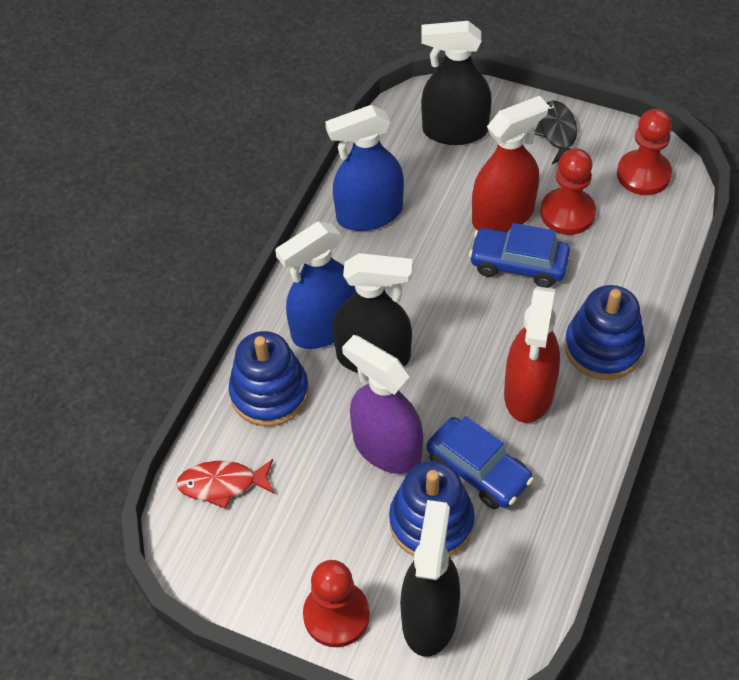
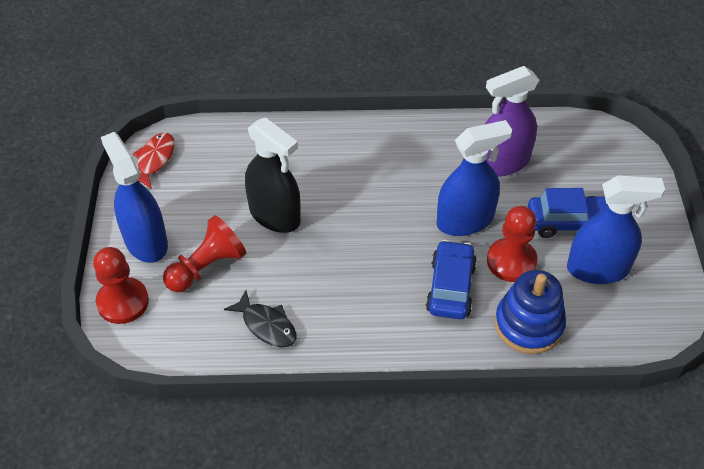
black spray bottle: [333,253,412,373] [400,500,460,657] [421,21,492,145] = 3 -> [245,117,301,233] = 1
blue spray bottle: [275,222,356,349] [325,105,404,231] = 2 -> [101,132,168,263] [437,120,512,236] [567,176,665,284] = 3
blue stacking toy: [228,331,309,426] [389,461,475,557] [564,285,645,380] = 3 -> [495,270,566,354] = 1
red spray bottle: [472,96,549,232] [504,286,560,423] = 2 -> none = 0

